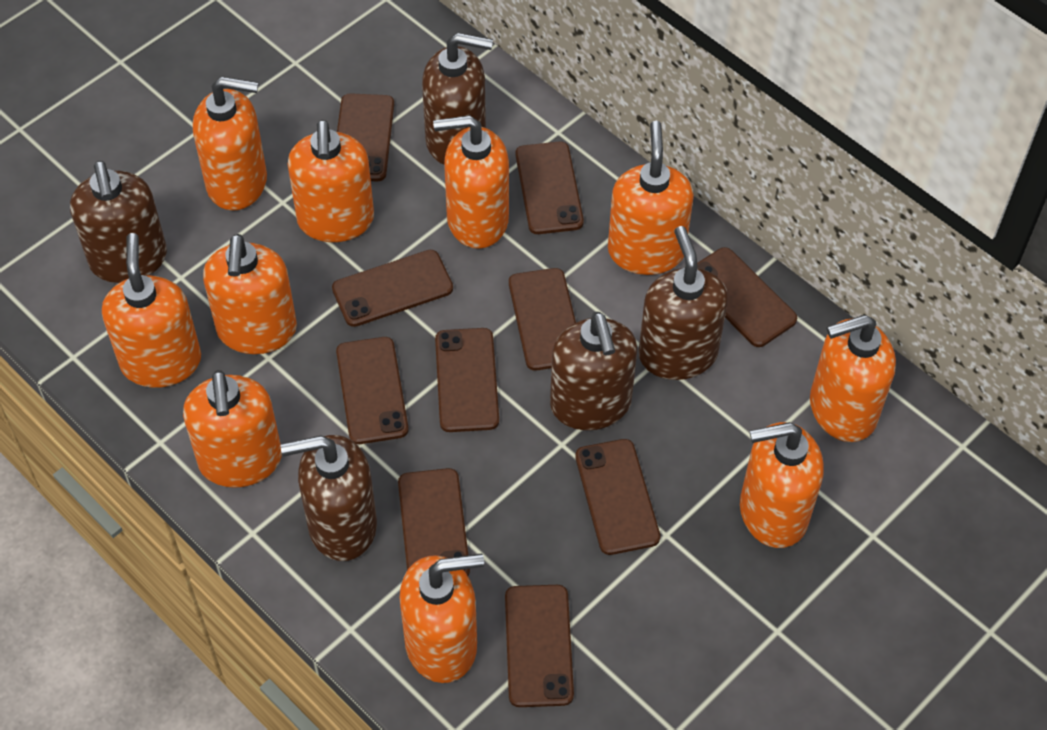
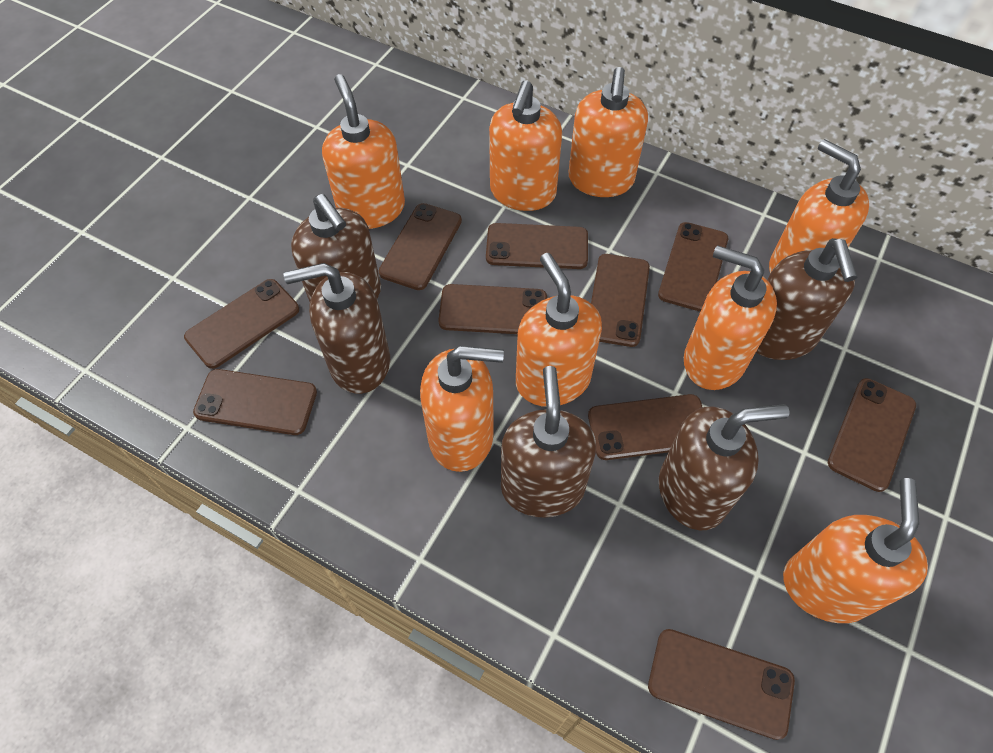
orange soap dispenser: [102,233,201,388] [183,370,282,488] [193,77,267,211] [203,234,297,354] [288,120,374,242] [399,553,484,683] [433,115,509,249] [608,121,694,275] [740,422,824,548] [810,315,896,442] = 10 -> [322,74,405,229] [420,346,504,472] [489,80,562,211] [516,253,602,407] [569,67,648,197] [684,245,777,390] [769,139,869,274] [783,478,928,623] = 8

